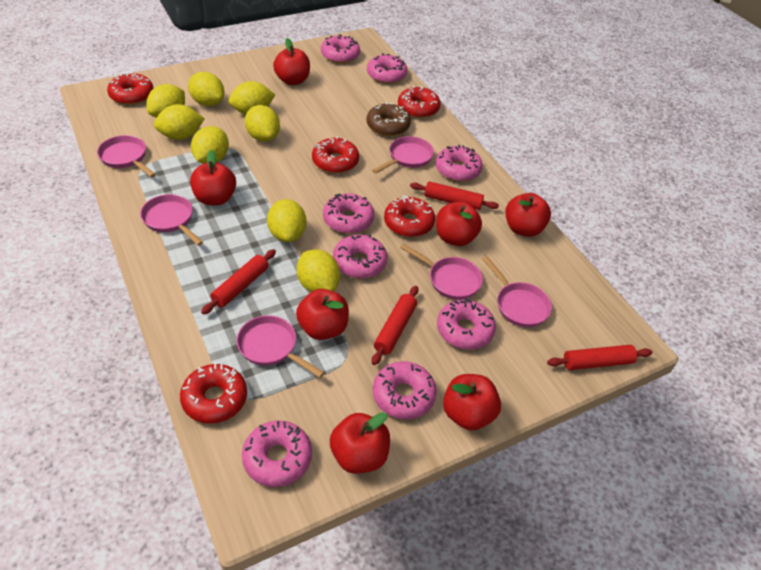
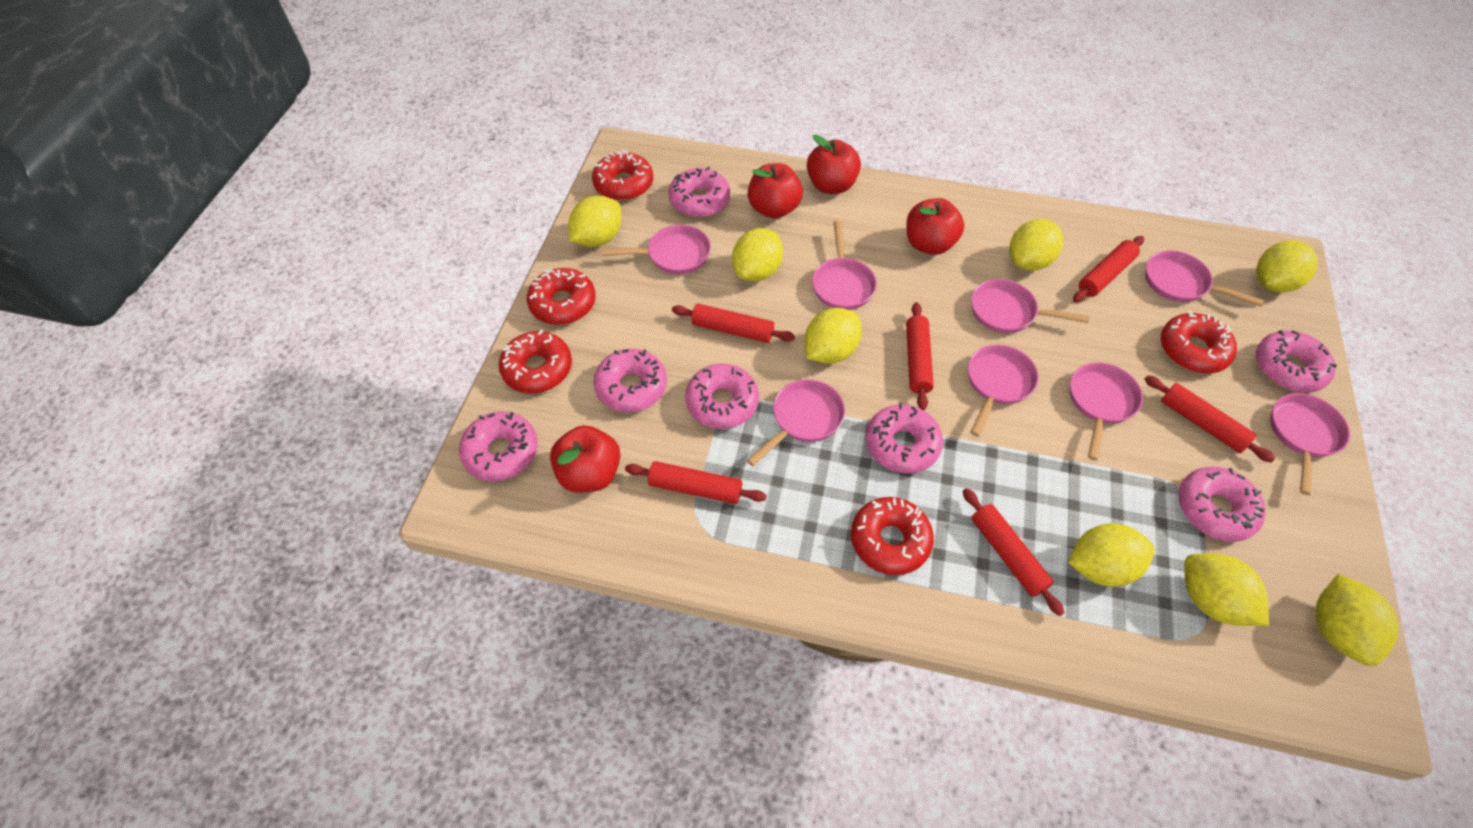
brown donut: [366,102,411,136] = 1 -> none = 0
pink donut: [242,421,312,487] [321,34,360,63] [323,193,374,234] [333,234,387,279] [367,53,407,84] [373,361,437,419] [436,145,483,182] [437,298,496,350] = 8 -> [459,411,538,481] [593,349,667,412] [669,167,730,217] [685,364,759,429] [866,403,943,474] [1178,467,1266,542] [1256,330,1337,393] = 7
pink pan: [97,135,156,177] [140,194,203,246] [237,315,325,378] [372,136,434,174] [400,243,483,300] [482,256,552,327] = 6 -> [602,224,711,274] [747,379,845,466] [812,221,877,310] [968,344,1039,437] [971,279,1090,333] [1070,362,1143,461] [1145,250,1264,307] [1270,393,1350,495] = 8
red apple: [190,150,236,205] [273,38,310,85] [296,289,349,340] [330,412,390,474] [436,202,482,246] [443,374,501,430] [505,193,551,237] = 7 -> [550,425,621,493] [748,163,803,219] [807,134,861,194] [906,198,964,255] = 4
red rolling pin: [201,249,276,315] [372,286,418,365] [410,181,499,210] [547,345,652,370] = 4 -> [625,461,766,504] [672,304,795,343] [906,302,934,410] [963,488,1065,616] [1073,236,1144,302] [1145,375,1275,463] = 6

